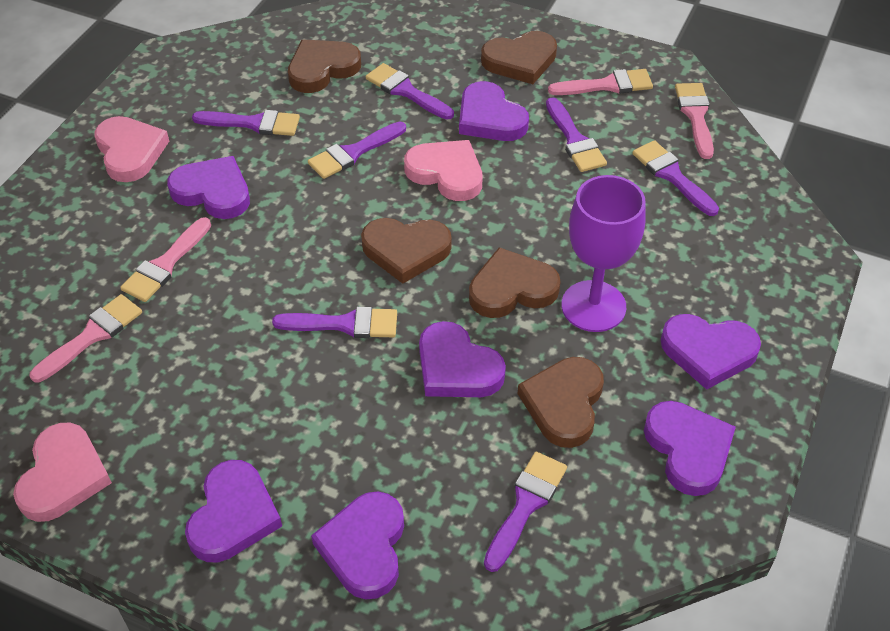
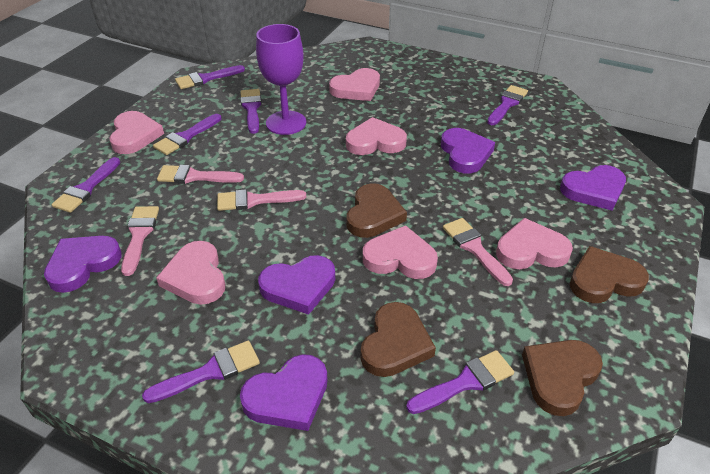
brown heart: [288,39,361,93] [361,218,452,284] [469,247,561,318] [481,31,557,84] [518,357,604,448] = 5 -> [346,183,407,238] [361,302,436,377] [522,340,603,416] [570,246,649,303] = 4
pink heart: [13,423,112,522] [95,116,169,182] [404,140,482,201] = 3 -> [110,111,164,154] [156,241,225,305] [329,68,380,101] [346,117,407,155] [363,225,438,279] [496,218,573,269] = 6
purple heart: [167,156,250,219] [185,460,282,562] [311,491,404,599] [419,321,506,397] [459,81,529,141] [644,401,736,496] [661,314,761,390] = 7 -> [44,236,121,293] [240,354,328,431] [258,255,335,315] [441,128,495,173] [560,165,626,211] = 5

